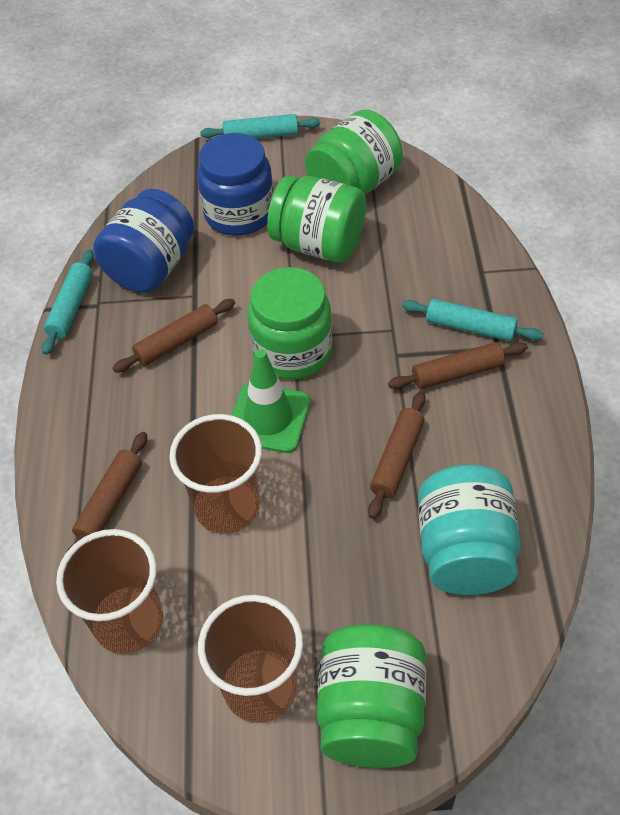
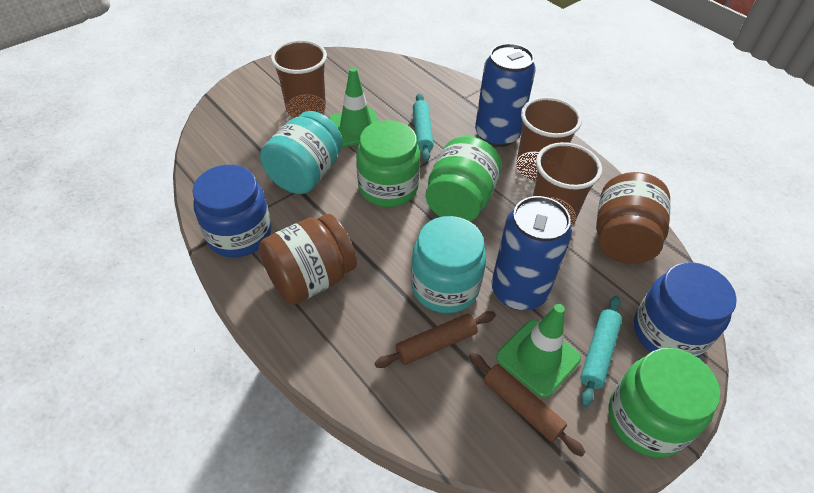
blue can: none = 0 -> [475,43,536,147] [492,196,572,310] = 2
brown jar: none = 0 -> [259,214,357,305] [596,172,671,264] = 2
brown rolling pin: [66,432,147,552] [113,299,235,373] [368,391,426,519] [388,342,528,389] = 4 -> [375,311,496,368] [469,353,586,457] = 2
green jar: [248,267,332,380] [267,175,366,263] [305,110,403,195] [316,624,426,768] = 4 -> [356,120,420,207] [426,136,502,221] [608,348,720,457] = 3
green traffic cone: [232,349,310,453] = 1 -> [329,67,379,147] [496,304,581,398] = 2
turquoise jar: [418,465,521,595] = 1 -> [260,111,343,194] [411,216,486,313] = 2
turquoise rolling pin: [42,250,94,355] [200,114,320,139] [402,299,543,341] = 3 -> [413,93,434,162] [580,296,622,407] = 2

